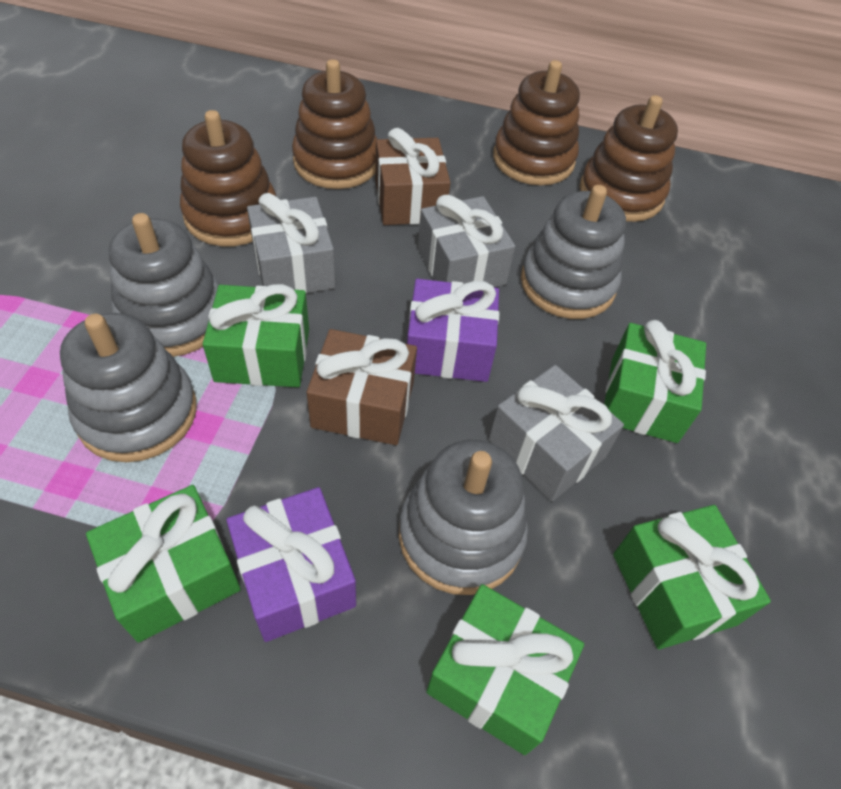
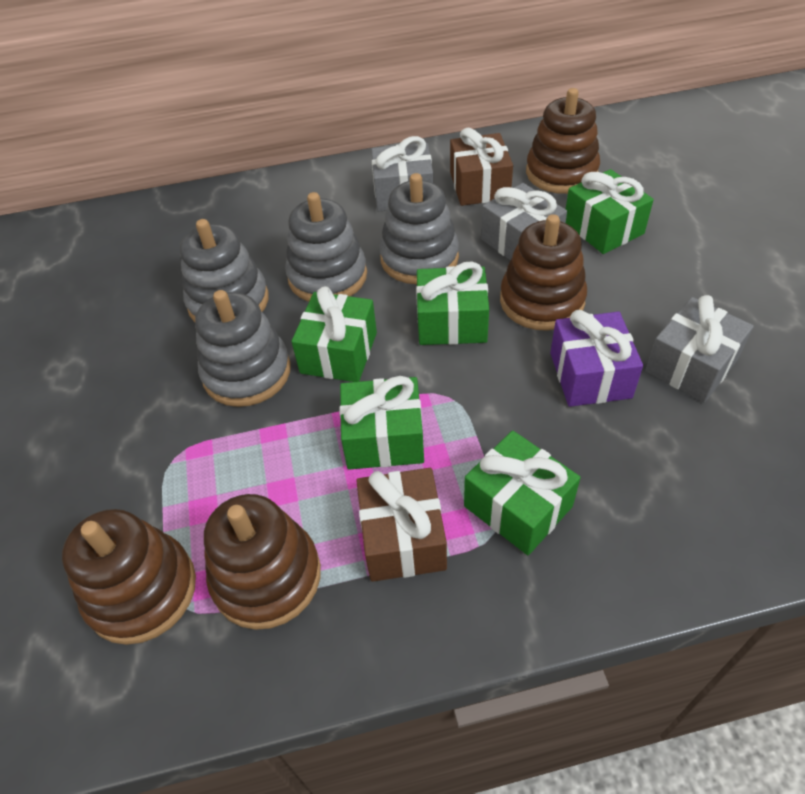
purple gift: [226,487,356,642] [407,279,499,382] = 2 -> [550,310,643,407] = 1

